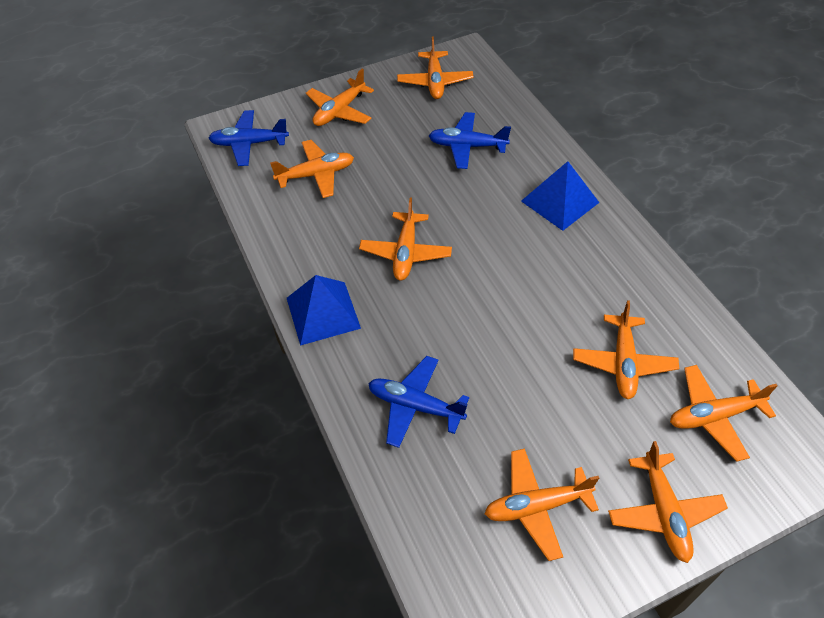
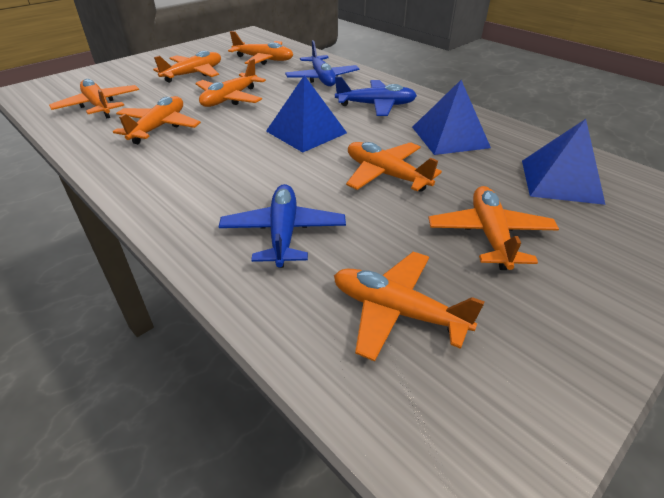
blue pyramid: [287,275,361,346] [521,161,599,231] = 2 -> [266,75,347,153] [412,80,491,155] [522,119,606,205] = 3

